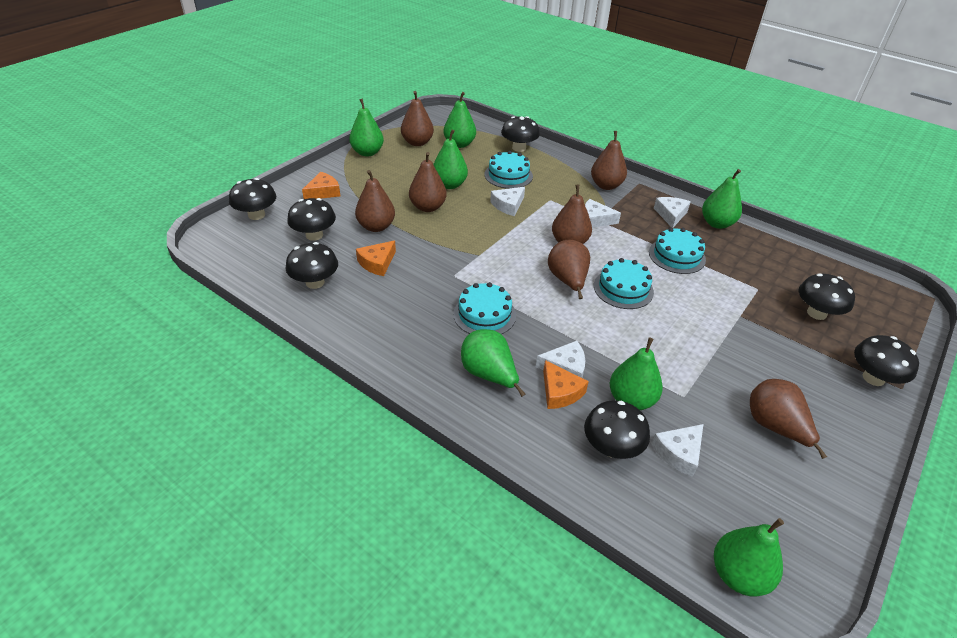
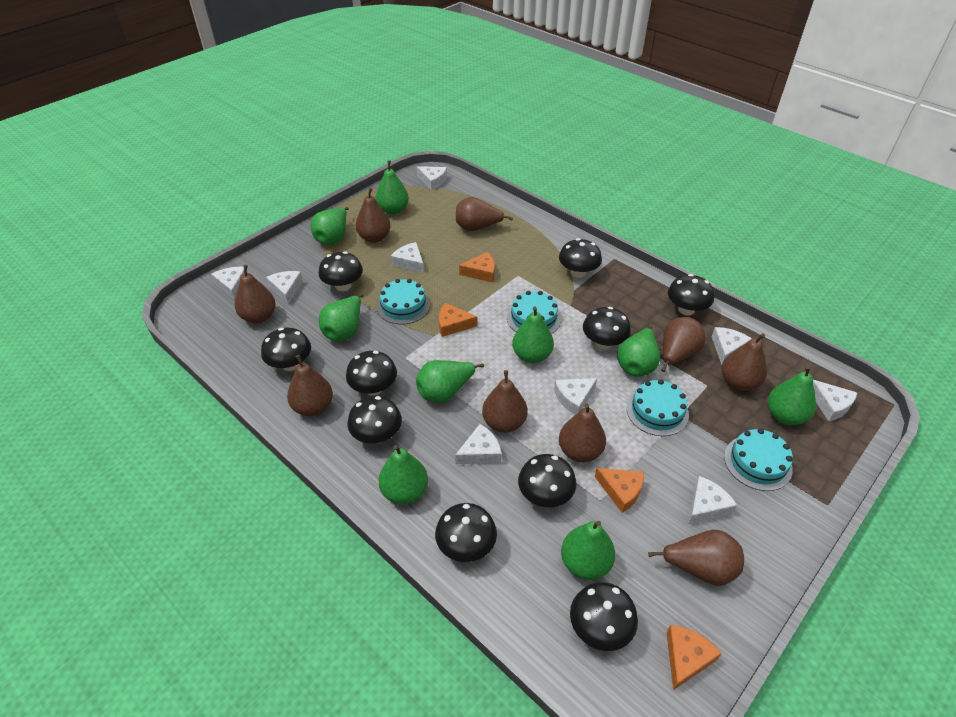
black mushroom: [229,178,276,220] [286,242,338,289] [287,198,336,241] [501,116,540,152] [584,400,650,459] [799,273,855,320] [854,335,919,386] = 7 -> [261,328,311,371] [319,252,363,291] [346,351,397,395] [348,396,402,443] [435,503,497,562] [518,454,577,507] [559,238,602,278] [570,582,638,651] [583,307,631,349] [668,274,714,315] = 10
brown pear: [355,170,395,232] [401,91,434,146] [409,152,447,212] [548,240,590,299] [552,184,592,244] [591,131,627,190] [750,379,827,459] = 7 -> [235,265,276,323] [287,355,333,416] [356,188,390,243] [456,197,513,232] [482,370,527,433] [559,403,606,462] [648,530,744,586] [661,317,706,372] [722,333,767,391] = 9
green pear: [349,98,384,157] [433,130,468,189] [443,92,476,148] [461,329,525,397] [610,337,663,410] [702,169,742,229] [714,518,784,597] = 7 -> [311,207,349,245] [319,293,364,341] [376,160,409,215] [378,445,428,504] [416,360,484,403] [512,306,554,363] [561,521,615,580] [617,326,660,377] [768,366,816,425] = 9
orange cheese: [302,172,340,199] [356,240,396,276] [543,360,589,409] = 3 -> [439,303,477,337] [459,252,495,282] [595,468,644,513] [666,625,722,690] = 4
white cheese: [490,187,525,216] [536,341,585,378] [585,199,621,228] [651,424,703,477] [654,197,690,228] = 5 -> [211,267,248,300] [266,271,303,304] [391,242,424,273] [416,166,447,190] [455,424,502,464] [554,378,597,415] [688,476,737,524] [712,327,752,365] [813,380,857,421] = 9

